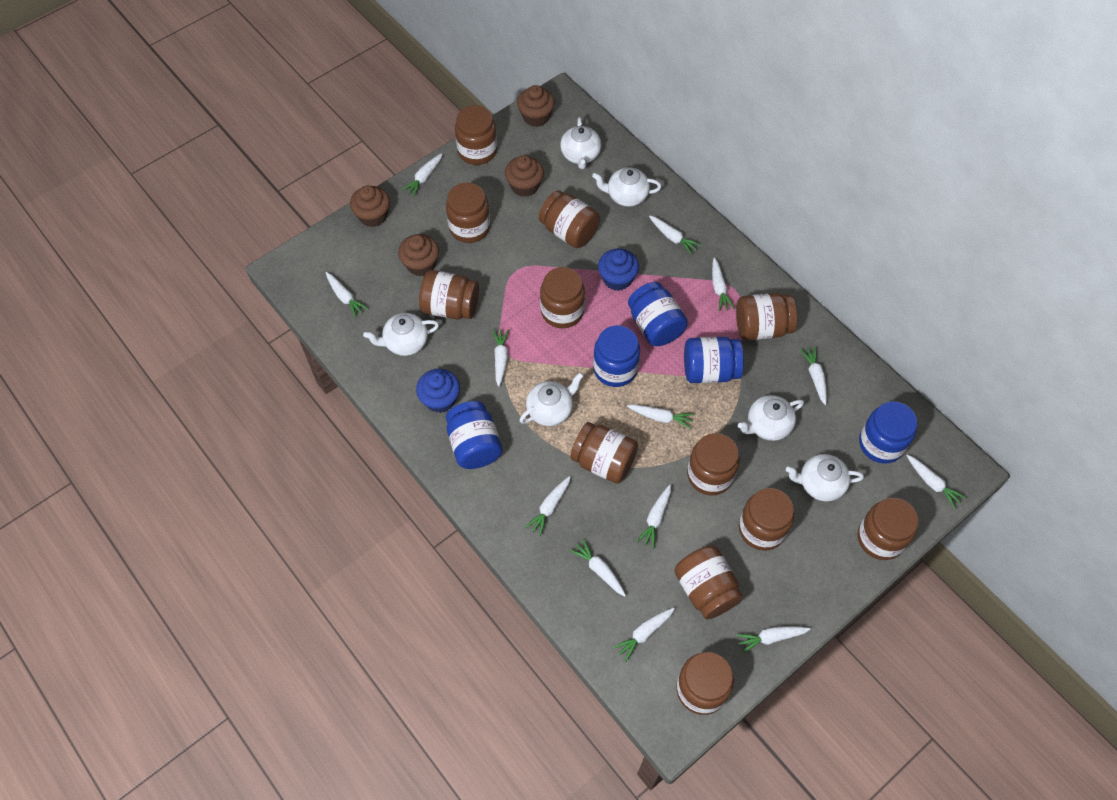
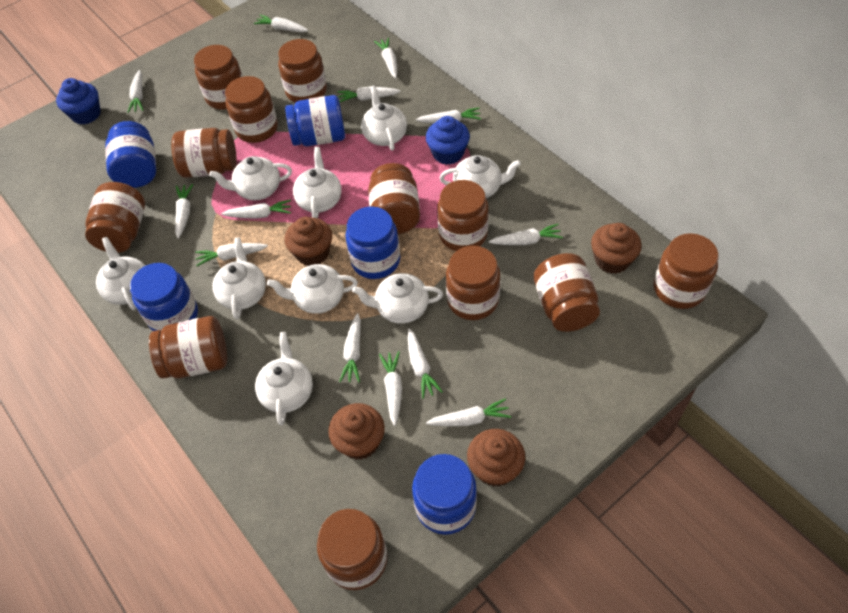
white teapot: [363,313,439,356] [520,372,584,426] [560,117,601,169] [592,167,661,207] [738,395,804,441] [786,454,864,501] = 6 -> [96,237,145,310] [209,156,292,200] [212,237,266,320] [255,332,313,425] [267,264,358,314] [293,147,342,218] [352,273,443,324] [361,85,407,151] [440,155,521,198] = 9

